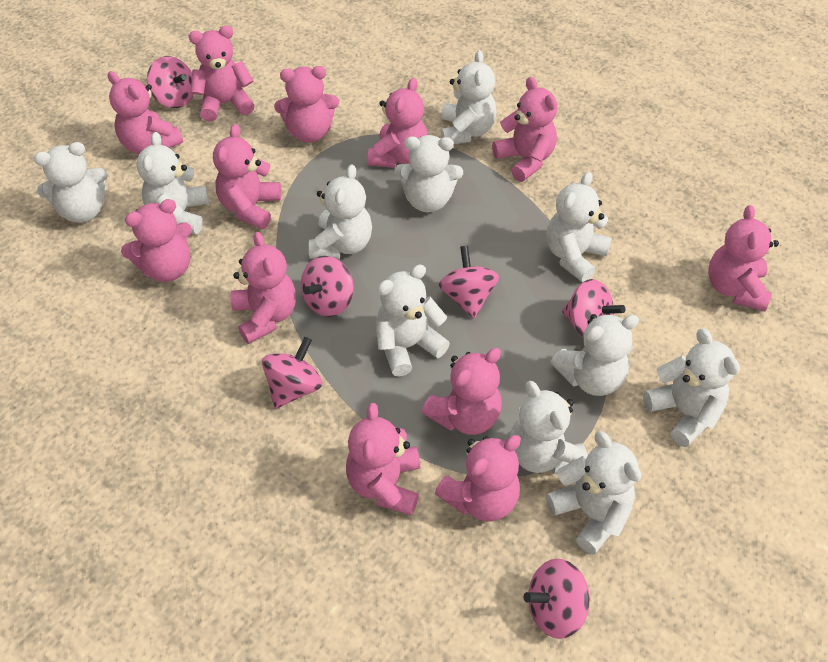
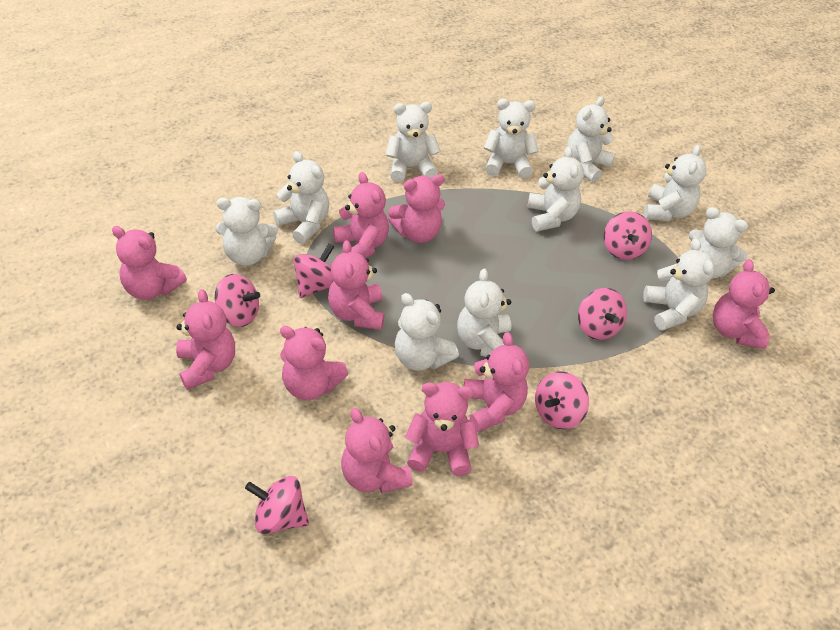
pink teddy bear: [108,71,183,154] [121,199,192,282] [189,25,255,122] [213,124,281,229] [230,232,296,344] [274,66,339,142] [346,403,420,515] [368,78,428,168] [422,348,502,435] [435,435,521,522] [492,77,557,182] [708,205,779,311] = 12 -> [112,226,187,300] [176,289,235,390] [280,326,348,400] [328,240,384,330] [333,172,389,259] [341,408,413,493] [388,174,445,243] [405,382,479,476] [464,332,529,432] [713,259,775,349] = 10

